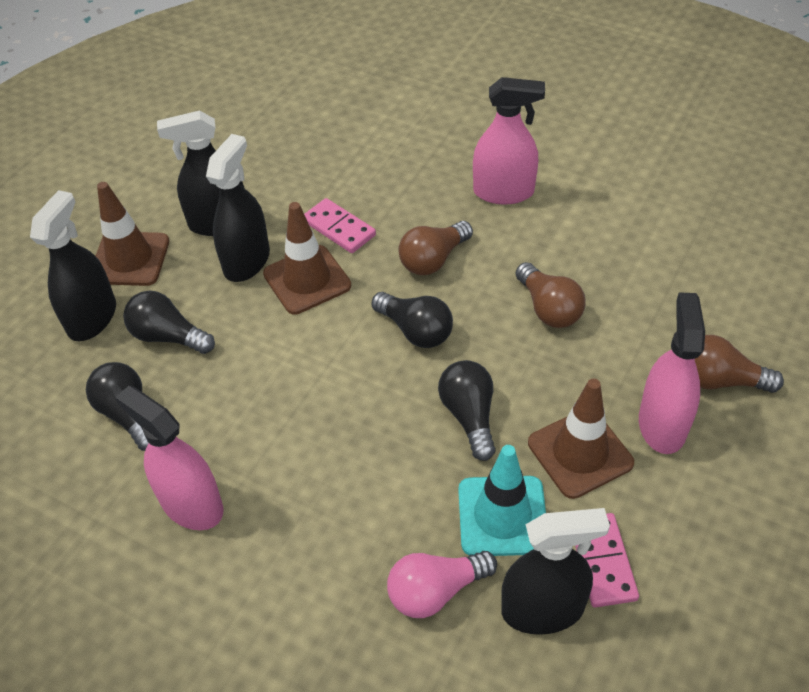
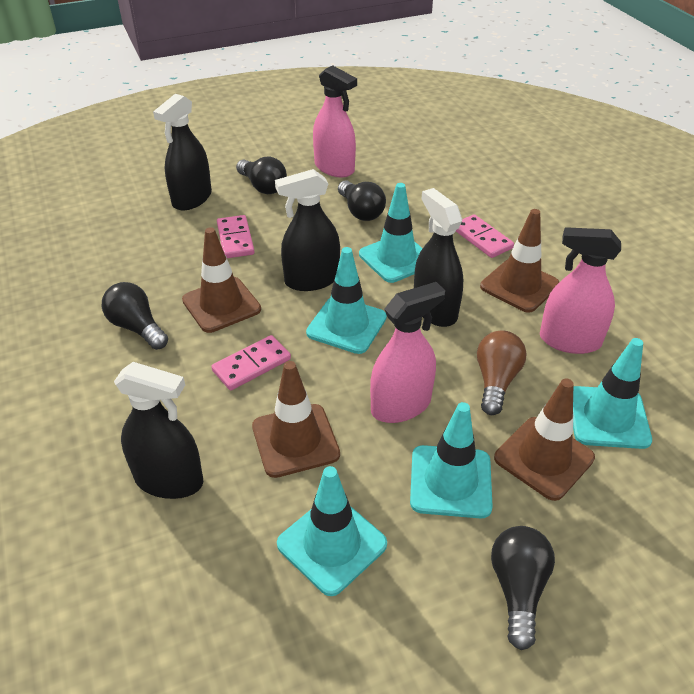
brown light bulb: [398,221,473,275] [515,262,586,328] [695,335,784,393] = 3 -> [477,330,526,415] = 1
brown traffic cone: [96,182,169,286] [263,202,351,315] [528,379,634,499] = 3 -> [182,227,261,333] [252,361,340,478] [480,209,560,313] [494,378,595,501] = 4
pink domino: [304,198,376,253] [575,513,639,608] = 2 -> [211,335,291,391] [217,215,254,258] [456,214,514,258] = 3
pink light bulb: [387,551,497,618] = 1 -> none = 0
turquoise traffic cone: [458,445,546,556] = 1 -> [277,466,387,596] [306,247,387,354] [359,183,423,283] [410,402,493,519] [573,338,652,449] = 5

